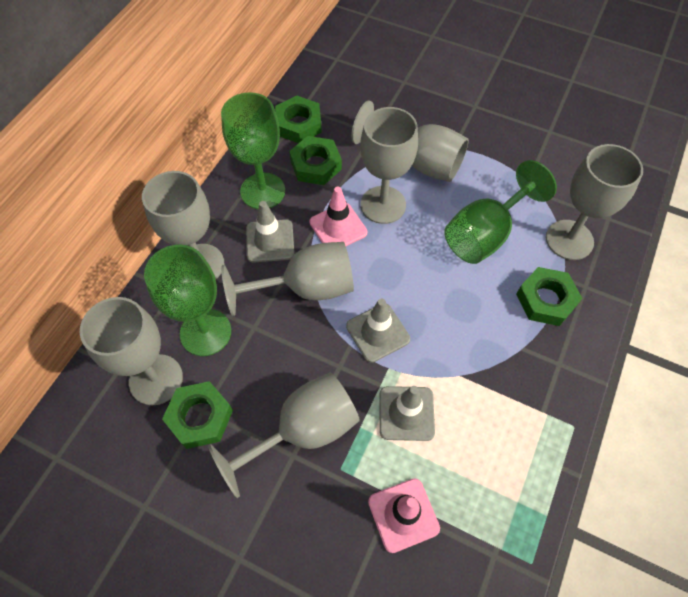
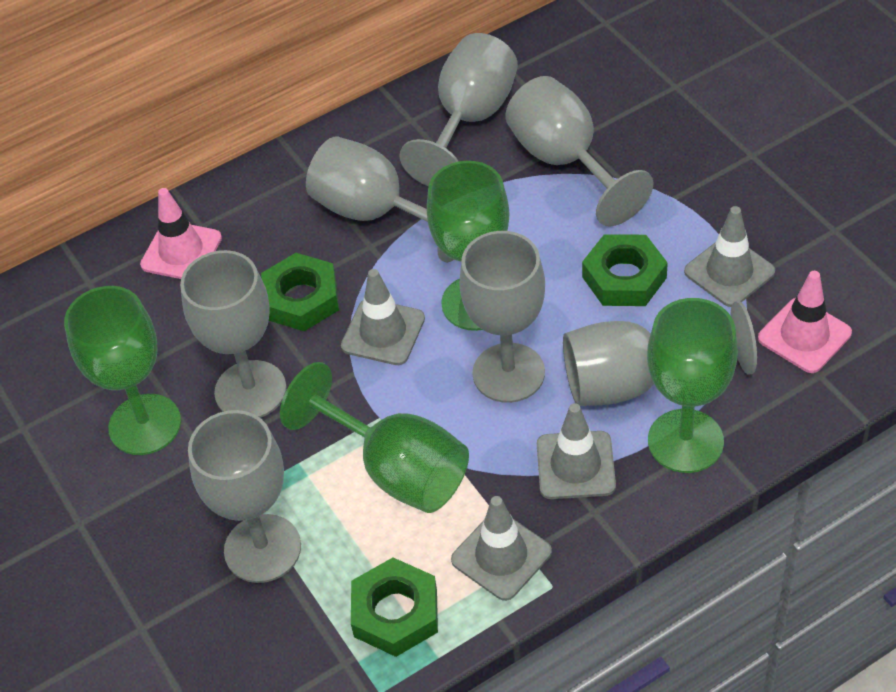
green goblet: [144,245,231,356] [221,92,285,209] [444,160,557,264] = 3 -> [64,286,181,455] [280,362,469,513] [427,161,510,331] [647,298,738,473] = 4
green nut: [162,381,233,449] [275,95,322,143] [289,136,342,185] [516,267,582,326] = 4 -> [261,253,339,331] [351,558,438,657] [582,234,668,306] = 3
grey traffic cone: [246,201,294,263] [346,299,410,363] [379,386,435,441] = 3 -> [341,269,425,365] [451,496,552,601] [537,403,616,499] [684,206,775,307] = 4

